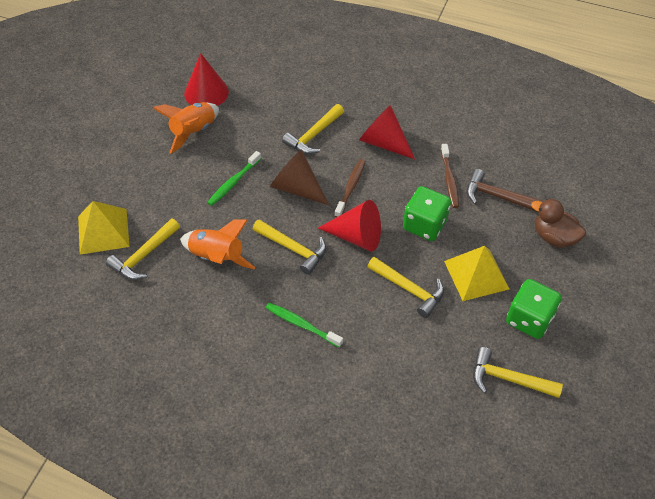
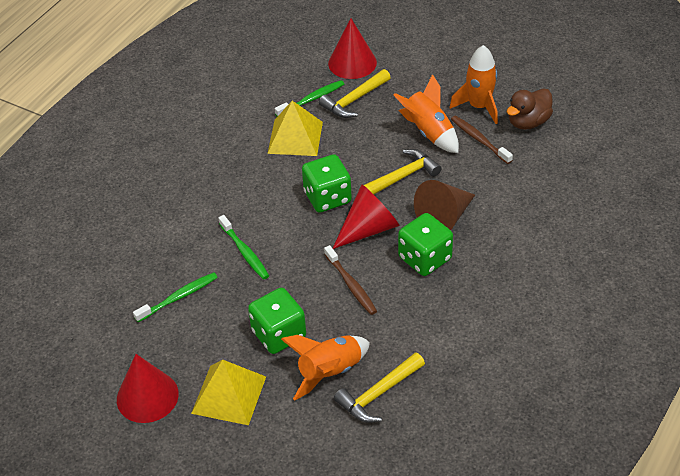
brown hammer: [467,169,543,212] = 1 -> none = 0
green dice: [403,186,451,241] [506,279,562,339] = 2 -> [248,288,306,354] [302,154,352,213] [398,213,453,276] = 3
green toothbrush: [207,151,261,206] [265,303,343,348] = 2 -> [133,272,218,322] [218,215,269,280] [275,80,344,117] = 3
orange rocket: [153,102,219,154] [180,219,255,269] = 2 -> [281,335,370,400] [393,74,459,153] [449,45,498,124] = 3
yellow hammer: [106,219,180,280] [253,219,326,275] [282,104,344,154] [367,257,444,318] [473,347,563,398] = 5 -> [319,69,391,118] [334,352,425,423] [364,149,441,194] = 3

